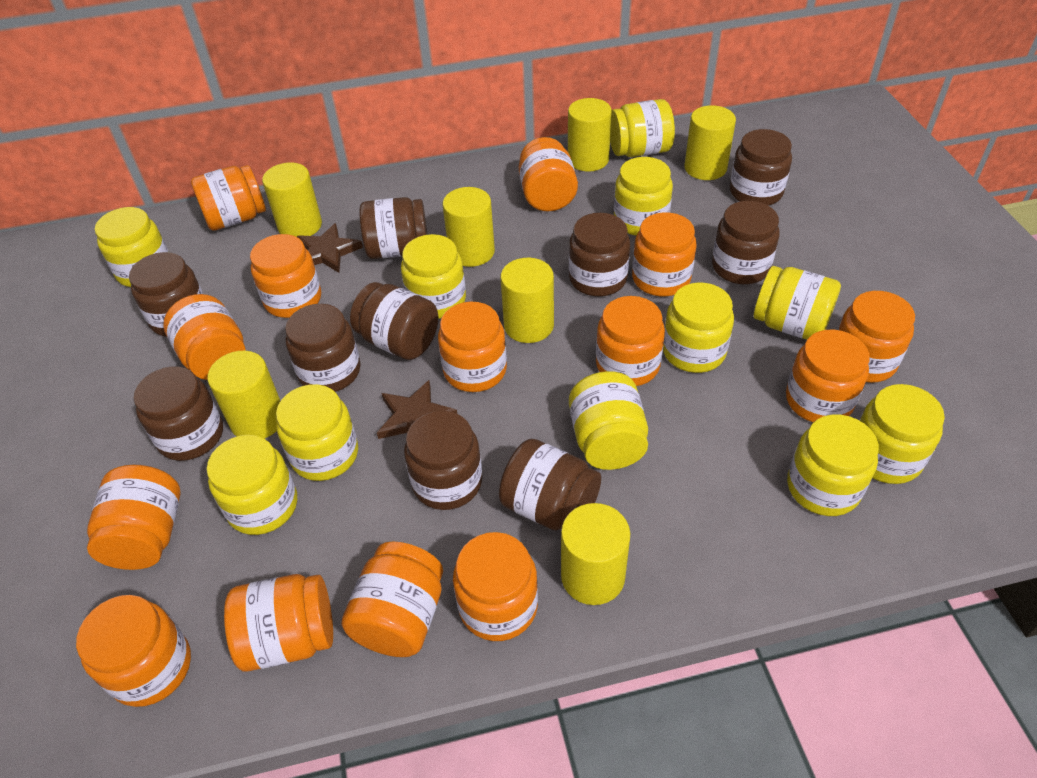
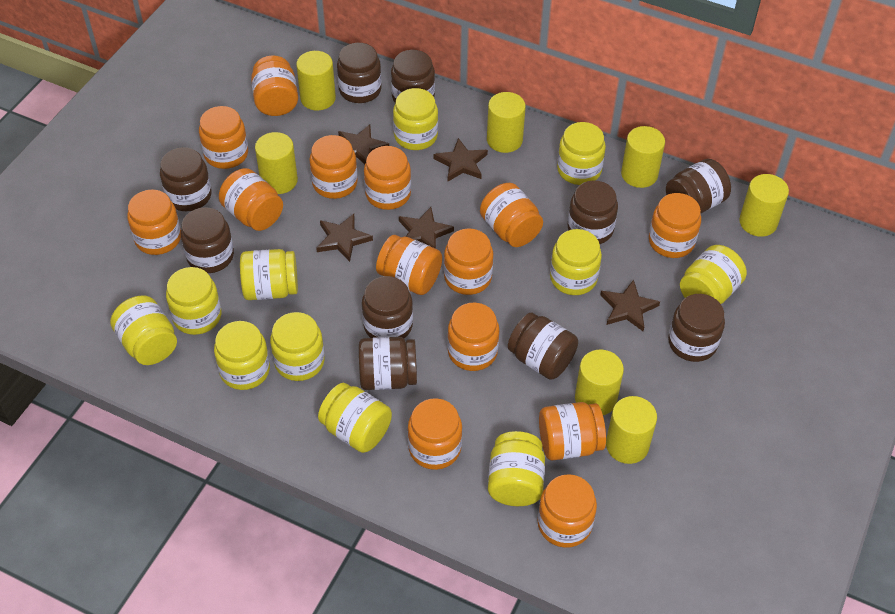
brown star: [297,223,363,273] [377,380,457,439] = 2 -> [316,214,373,262] [338,124,389,164] [399,207,454,249] [434,138,488,181] [600,280,660,331] = 5

